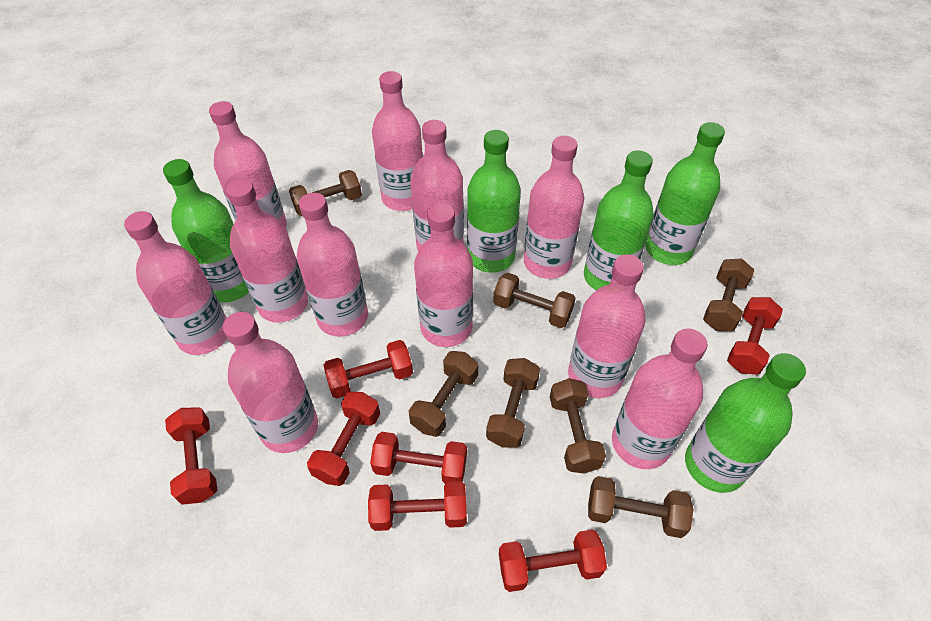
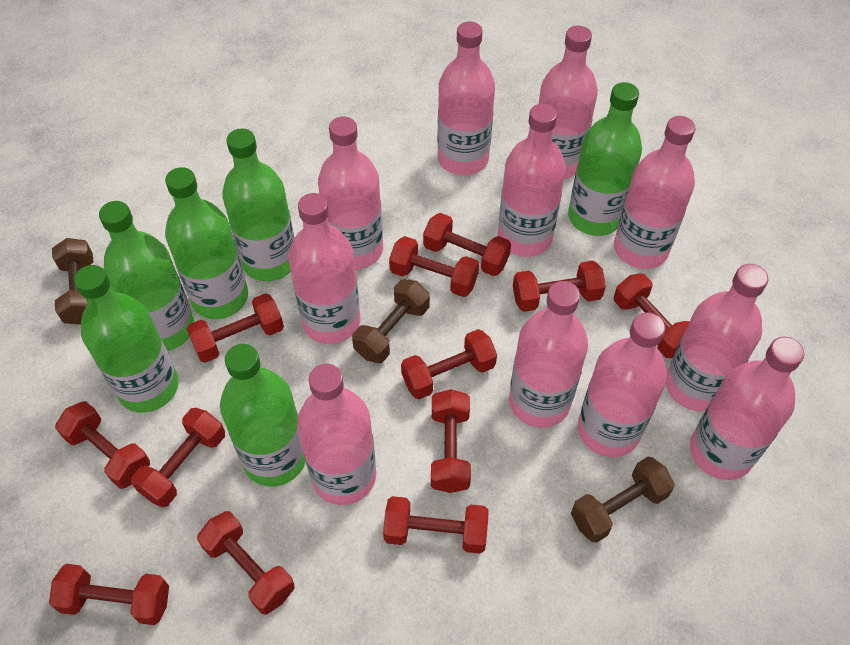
brown dumbbell: [289,170,362,216] [409,351,478,437] [486,358,540,448] [493,273,576,328] [550,378,606,474] [588,476,693,538] [703,259,754,331] = 7 -> [52,238,93,325] [352,279,430,363] [571,457,675,543] = 3
green bottle: [163,159,249,302] [467,130,521,273] [584,151,654,290] [645,122,725,265] [685,353,806,493] = 5 -> [74,265,179,413] [99,201,195,351] [165,167,248,319] [220,344,306,487] [222,128,295,281] [568,82,642,236] = 6
red dumbbell: [165,407,217,505] [307,392,380,486] [324,340,413,398] [368,481,467,531] [370,432,467,484] [499,530,607,592] [727,297,783,375] = 7 -> [49,564,169,625] [55,401,150,489] [131,408,225,507] [187,293,284,363] [197,511,295,614] [383,496,489,554] [389,236,479,297] [401,329,497,399] [423,213,511,276] [431,389,471,493] [513,261,606,312] [614,274,690,358] = 12

